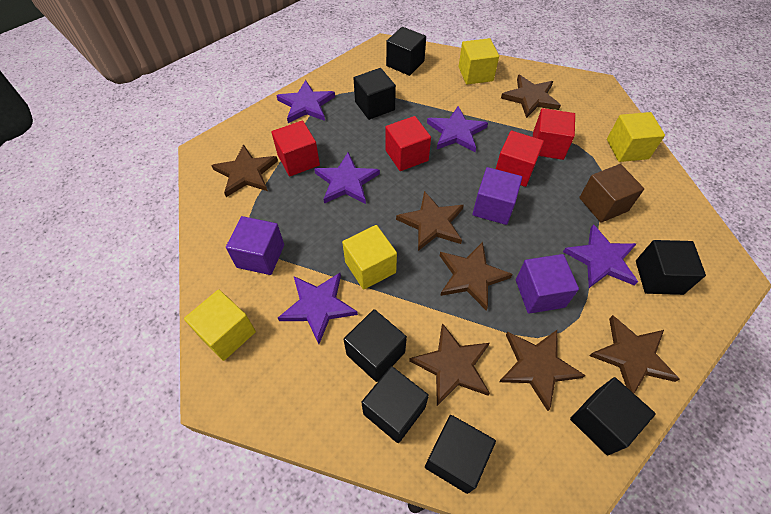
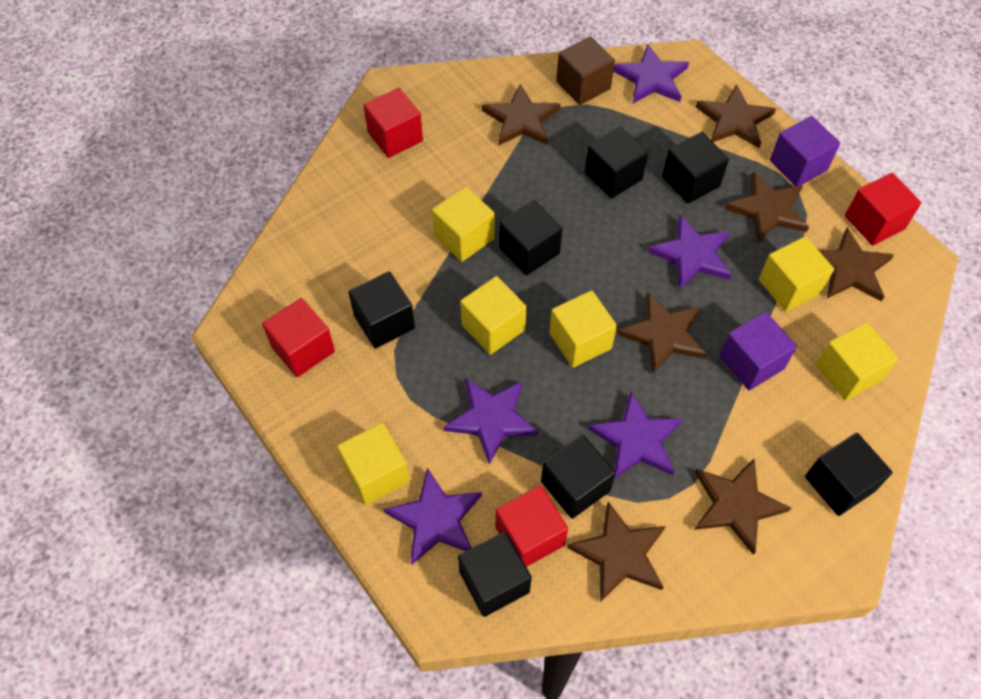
purple cube: [226,216,284,275] [472,167,522,225] [516,254,579,314] = 3 -> [719,312,797,390] [770,116,840,187] = 2
yellow cube: [184,290,256,361] [342,225,397,290] [459,38,499,85] [607,112,665,162] = 4 -> [337,423,410,505] [432,187,495,262] [460,276,527,355] [549,290,617,368] [759,236,834,312] [816,322,898,401] = 6

